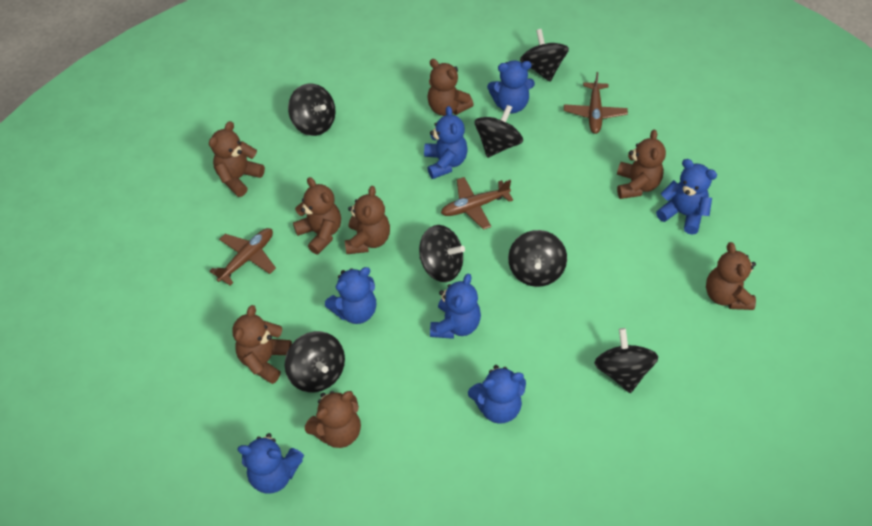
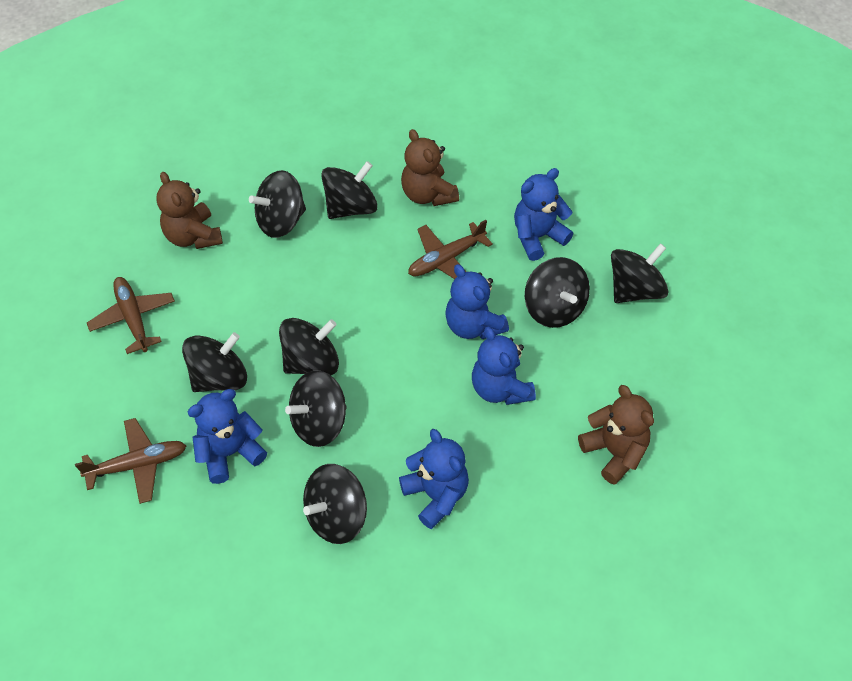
black spinning top: [285,331,345,392] [288,84,336,136] [419,225,465,282] [475,105,523,158] [508,230,567,287] [520,29,569,81] [594,328,658,393] = 7 -> [182,332,247,392] [249,170,306,238] [279,318,339,375] [285,370,347,447] [303,464,367,544] [321,161,378,219] [525,257,590,328] [611,243,669,303] = 8
blue teddy bear: [237,433,304,493] [325,267,376,324] [424,106,468,179] [430,274,481,339] [468,365,526,424] [487,60,535,113] [656,159,717,234] = 7 -> [188,389,267,484] [399,429,469,529] [445,264,509,339] [472,327,536,405] [514,168,573,261] = 5
brown teddy bear: [209,121,265,197] [233,305,292,384] [293,177,341,254] [305,391,361,448] [345,186,390,254] [428,59,474,116] [617,130,666,199] [706,242,756,310] = 8 -> [156,172,223,249] [401,129,459,206] [578,385,654,485] = 3

